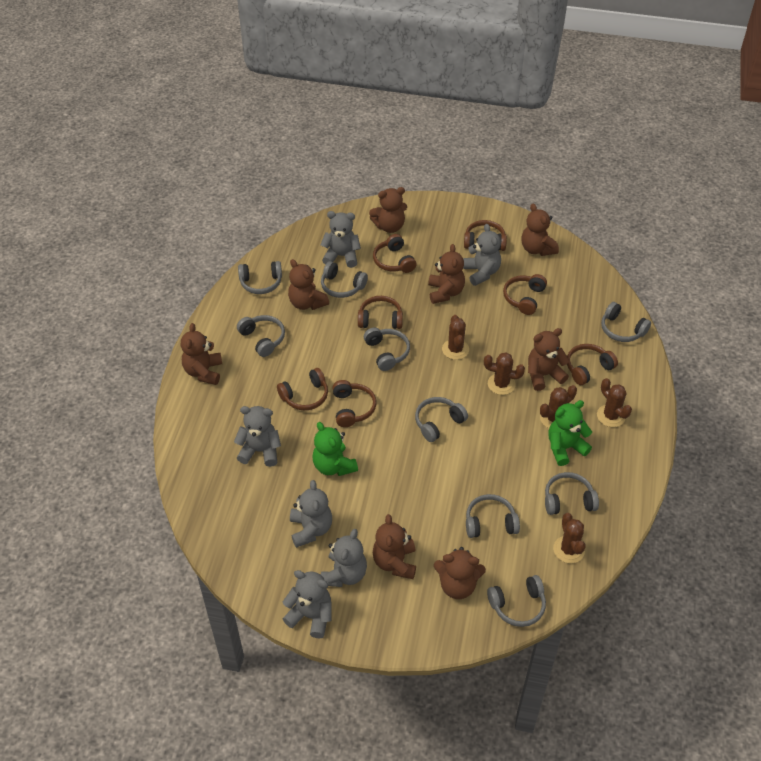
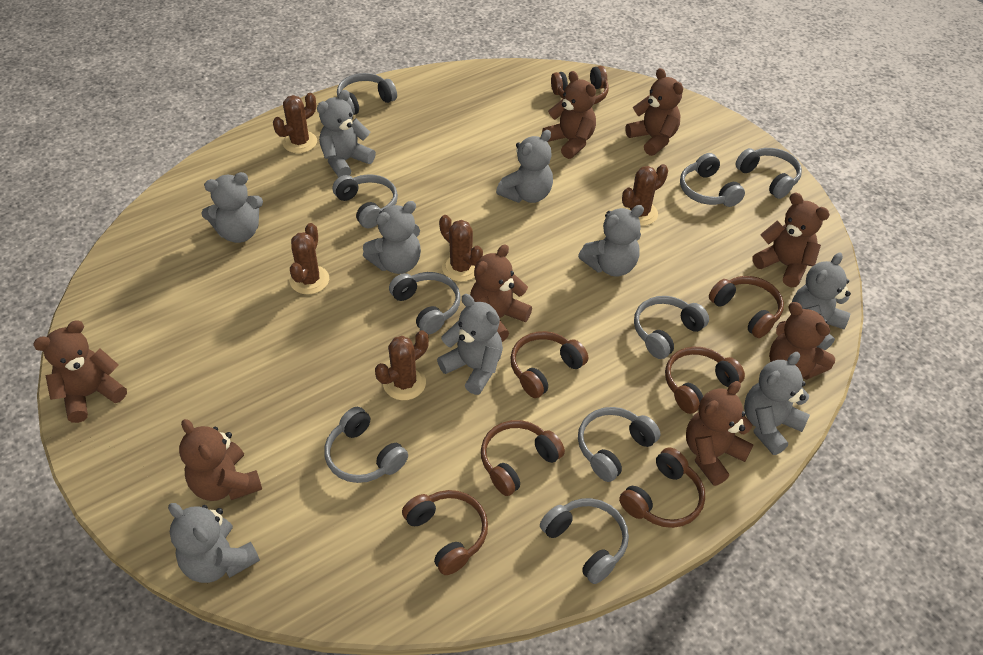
green teddy bear: [312,422,358,476] [548,400,592,466] = 2 -> none = 0
grey teddy bear: [234,406,281,467] [283,570,332,639] [290,480,332,548] [320,211,361,268] [321,529,367,587] [463,224,501,286] = 6 -> [168,503,260,583] [201,172,263,243] [317,90,376,177] [363,201,421,274] [437,294,503,395] [496,130,553,203] [578,205,644,277] [744,352,810,455] [792,253,851,350] = 9

